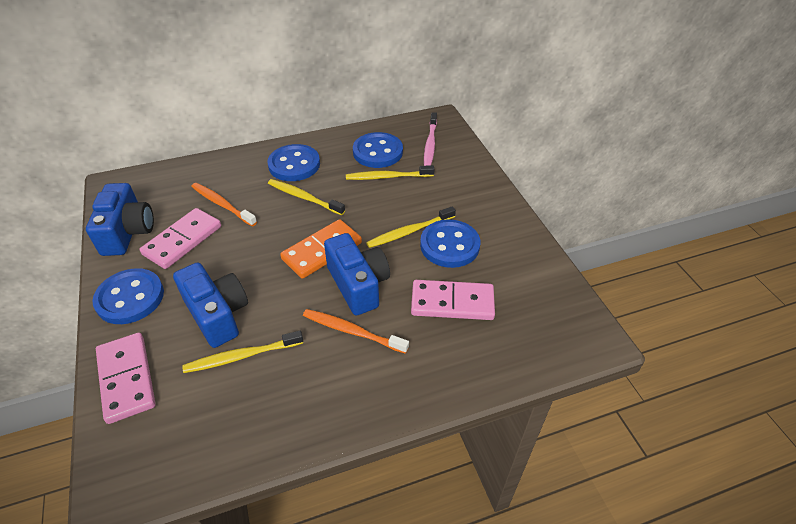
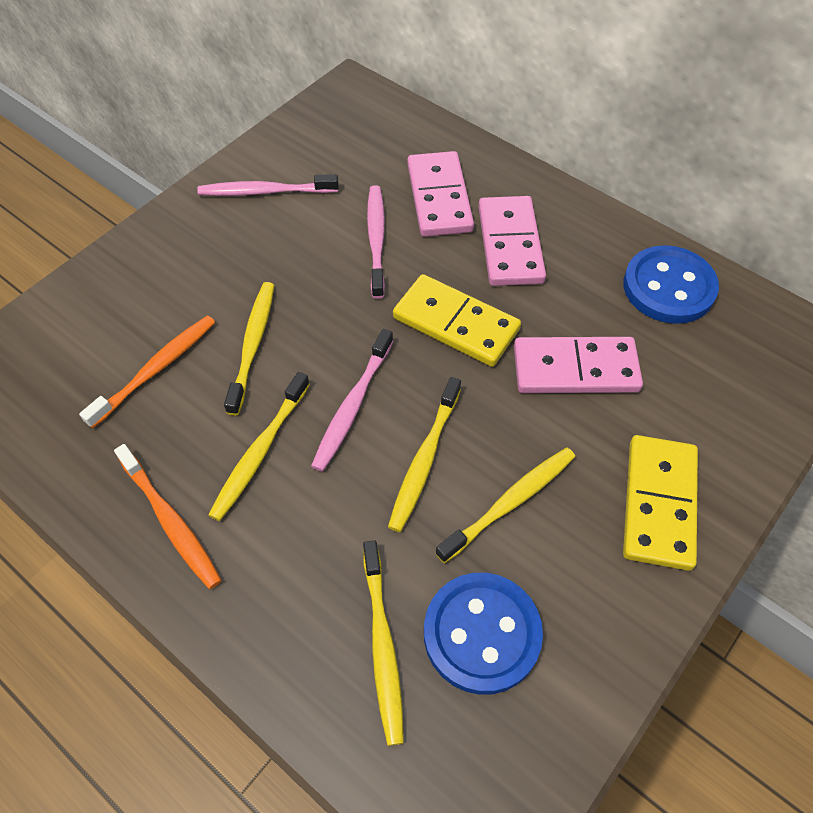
blue button: [92,268,164,324] [267,144,320,181] [353,132,403,168] [420,219,480,268] = 4 -> [424,573,543,695] [623,245,719,324] = 2
blue camera: [86,183,154,256] [173,262,248,348] [324,233,390,316] = 3 -> none = 0
orange domino: [280,219,362,279] = 1 -> none = 0
pink toothbrush: [424,112,437,166] = 1 -> [197,174,339,196] [311,329,393,472] [367,185,385,299] = 3
yellow domino: none = 0 -> [393,274,521,367] [623,435,698,571] = 2
yellow toothbrush: [182,330,303,373] [268,179,345,215] [346,165,434,180] [366,206,456,248] = 4 -> [208,372,310,521] [224,282,274,416] [363,540,404,746] [388,377,461,532] [435,448,575,563] = 5

